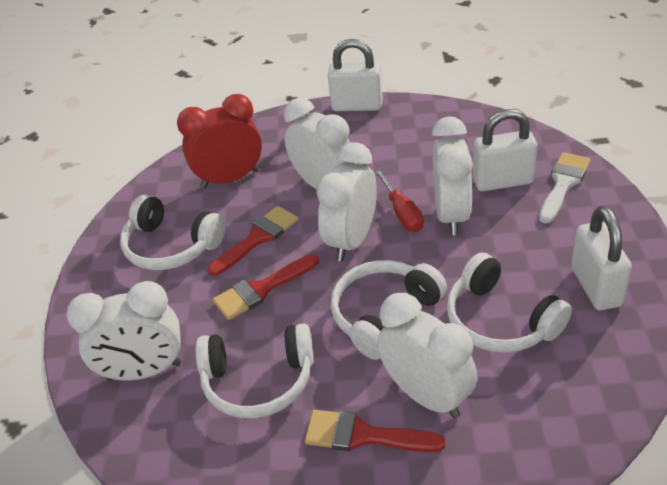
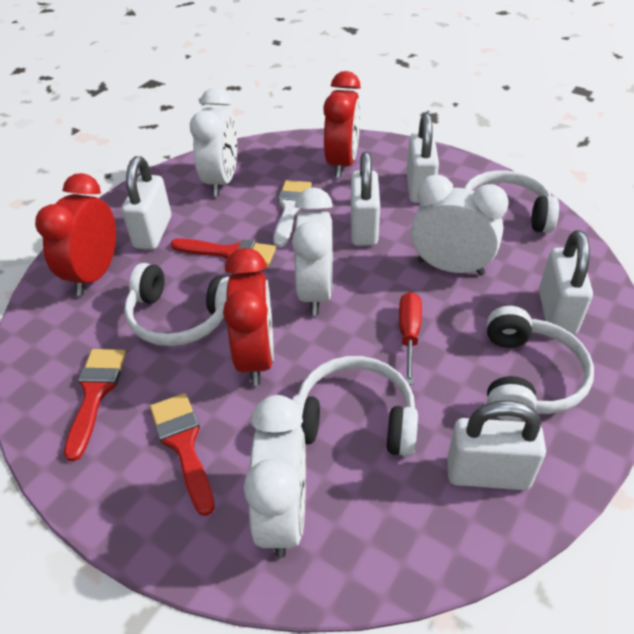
red clock: [177,94,262,188] = 1 -> [35,173,116,296] [223,248,274,386] [323,71,361,177] = 3
white clock: [66,281,181,381] [284,98,356,189] [316,142,377,262] [377,293,477,419] [432,116,473,235] = 5 -> [190,88,237,196] [244,395,306,558] [292,187,333,316] [411,175,509,276] = 4
white padlock: [328,39,383,111] [473,109,537,191] [571,206,632,310] = 3 -> [122,156,171,250] [351,152,380,246] [407,113,439,203] [447,400,546,490] [539,230,593,335] = 5

